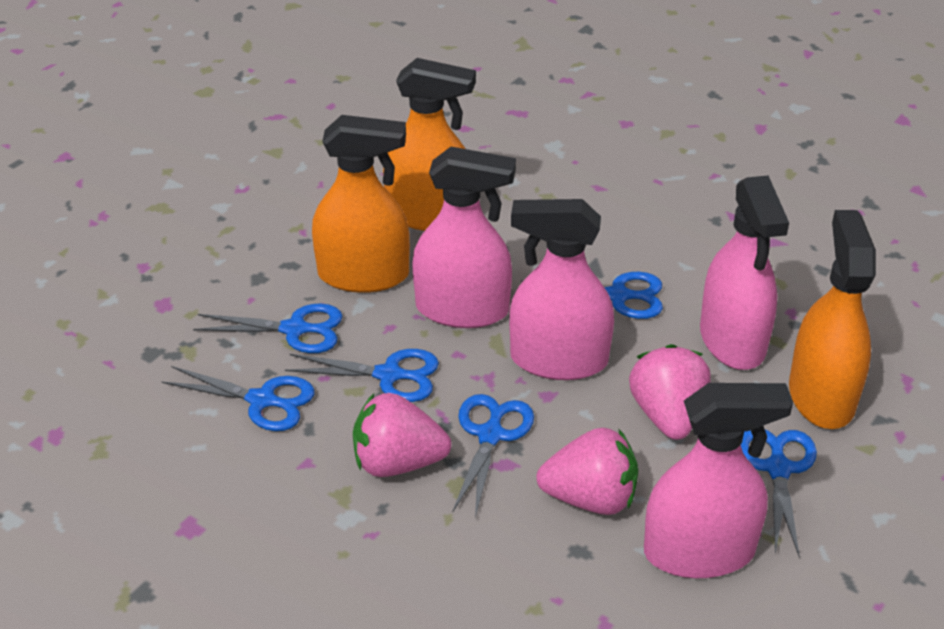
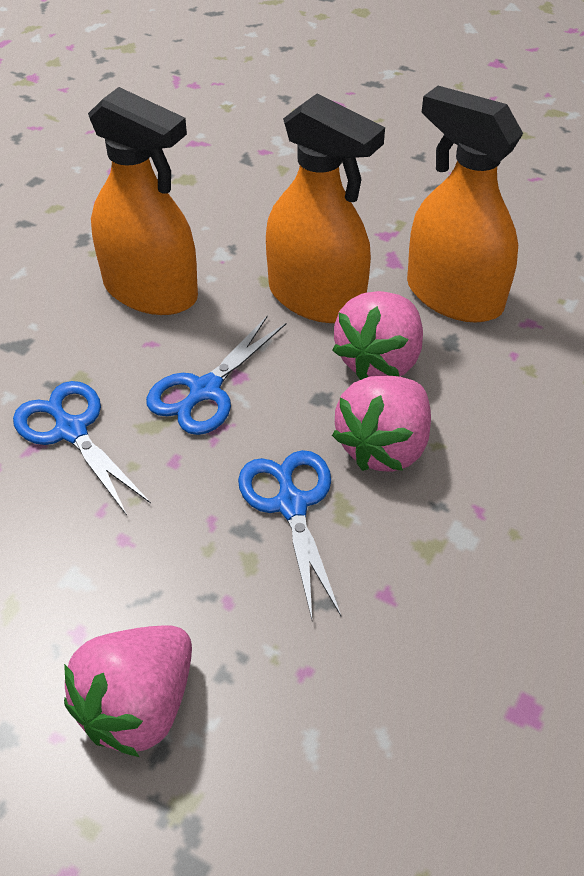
blue scissors: [162,366,315,431] [193,303,342,353] [285,349,439,402] [452,394,534,518] [521,272,663,319] [741,429,817,558] = 6 -> [13,381,151,515] [146,315,287,435] [238,450,341,619] = 3
pink spray bottle: [413,147,516,328] [509,199,614,380] [644,383,793,578] [700,175,789,370] = 4 -> none = 0

